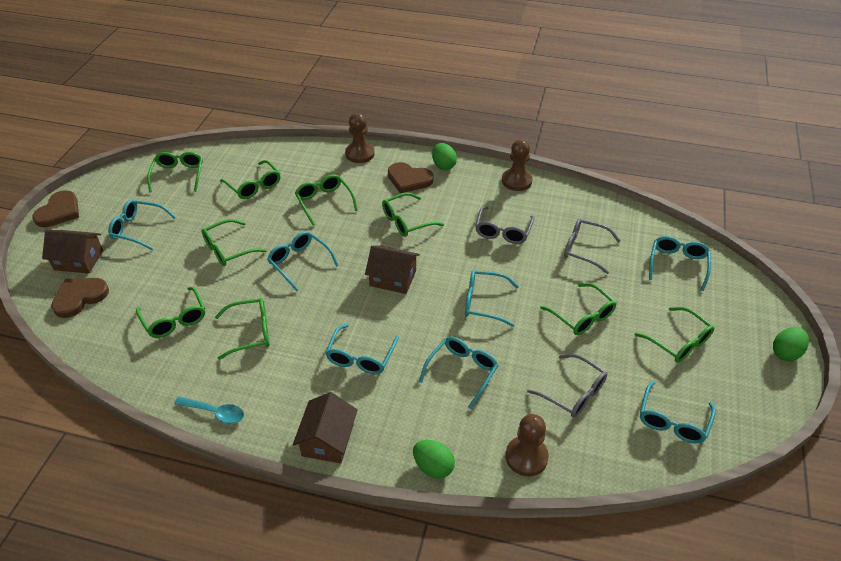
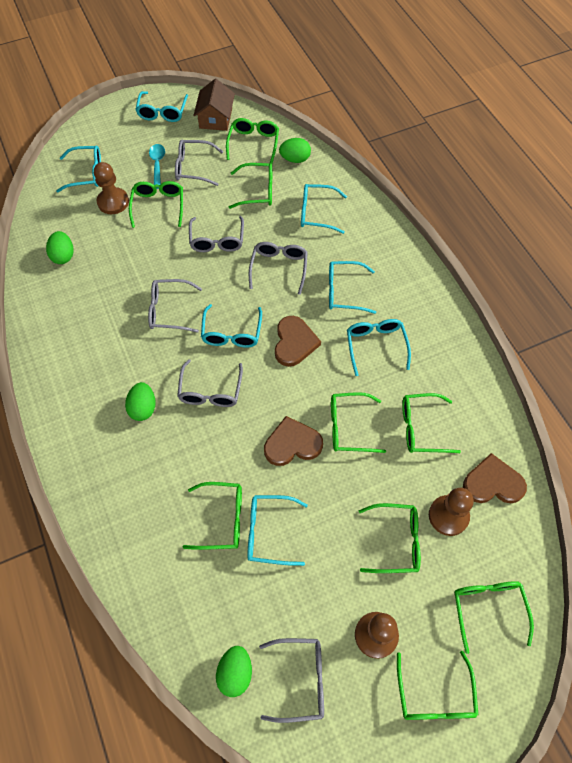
brown house: [42,230,103,274] [293,392,358,464] [365,245,420,294] = 3 -> [193,79,235,131] = 1
green egg: [413,440,455,479] [432,143,457,170] [773,327,809,361] = 3 -> [46,231,73,264] [125,382,156,421] [216,646,252,697] [279,138,311,163] = 4
grey glasses: [475,207,534,244] [527,354,607,418] [564,218,621,274] = 3 -> [148,279,202,333] [175,140,223,186] [177,359,243,407] [189,216,244,252] [249,242,308,295] [259,638,324,723] = 6

